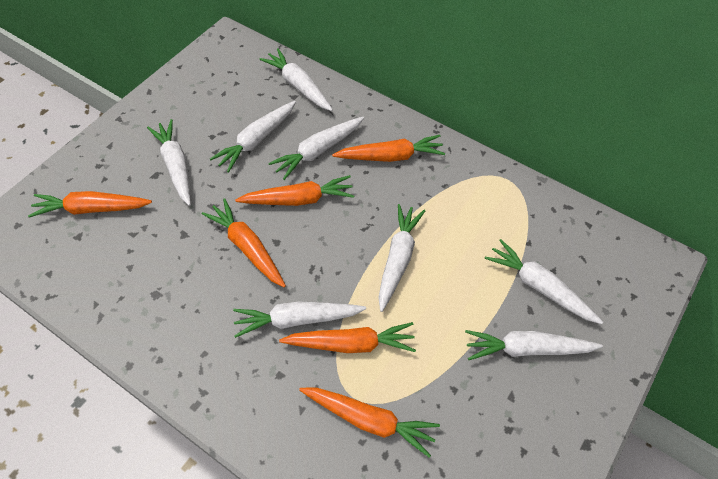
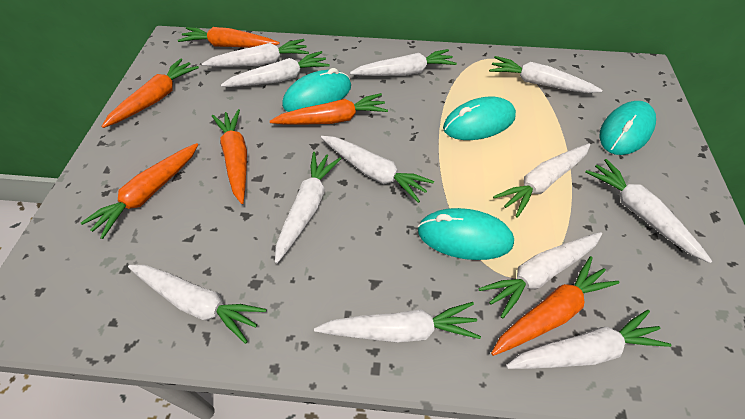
turquoise mouse: none = 0 -> [282,68,351,112] [418,208,514,260] [443,97,516,140] [599,101,656,155] = 4
white carrot: [147,119,191,206] [210,101,296,173] [233,301,366,338] [259,48,333,111] [268,117,364,180] [378,204,425,312] [465,330,603,360] [485,239,603,324] = 8 -> [128,265,266,344] [202,39,309,67] [221,51,330,87] [275,152,341,263] [314,302,481,342] [321,136,434,203] [350,49,457,76] [478,232,602,319] [489,56,603,93] [493,144,590,218] [506,310,672,369] [585,159,712,263] = 12

